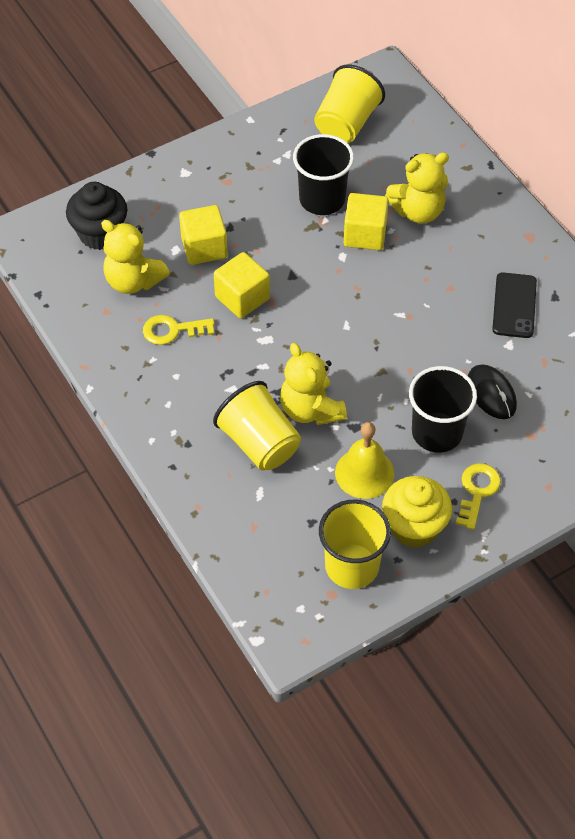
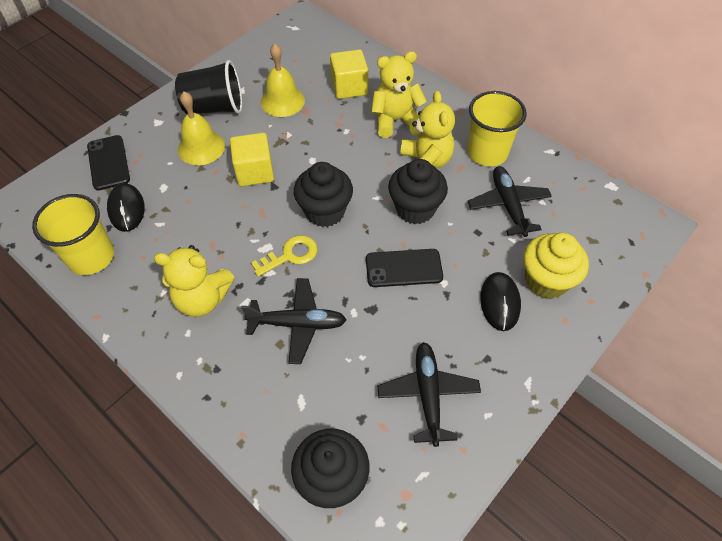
black cup: [293,134,354,215] [409,366,477,452] = 2 -> [175,60,242,114] = 1
black cupcake: [66,182,127,250] = 1 -> [291,429,370,508] [294,162,353,227] [388,159,448,224] = 3
black mouse: [468,364,517,419] = 1 -> [107,183,145,232] [480,272,521,331] = 2
black phone: [492,272,537,338] = 1 -> [87,135,130,190] [366,249,443,287] = 2
black plane: none = 0 -> [241,278,346,364] [377,342,481,447] [468,166,552,237] = 3
yellow bell: [335,422,395,499] = 1 -> [178,91,225,165] [261,44,305,117] = 2
yellow cube: [179,205,228,265] [214,252,270,318] [344,193,389,250] = 3 -> [230,133,274,186] [330,49,368,99] = 2
yellow cup: [213,381,301,470] [314,65,385,143] [319,500,391,589] = 3 -> [32,194,114,275] [467,91,527,166] = 2
yellow key: [143,315,214,345] [456,463,501,530] = 2 -> [251,235,317,277] = 1

